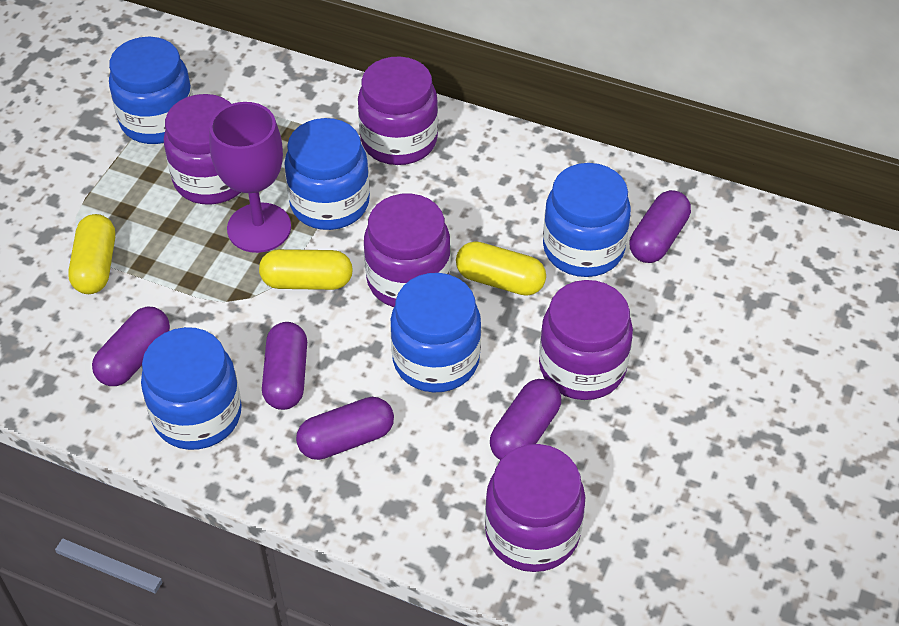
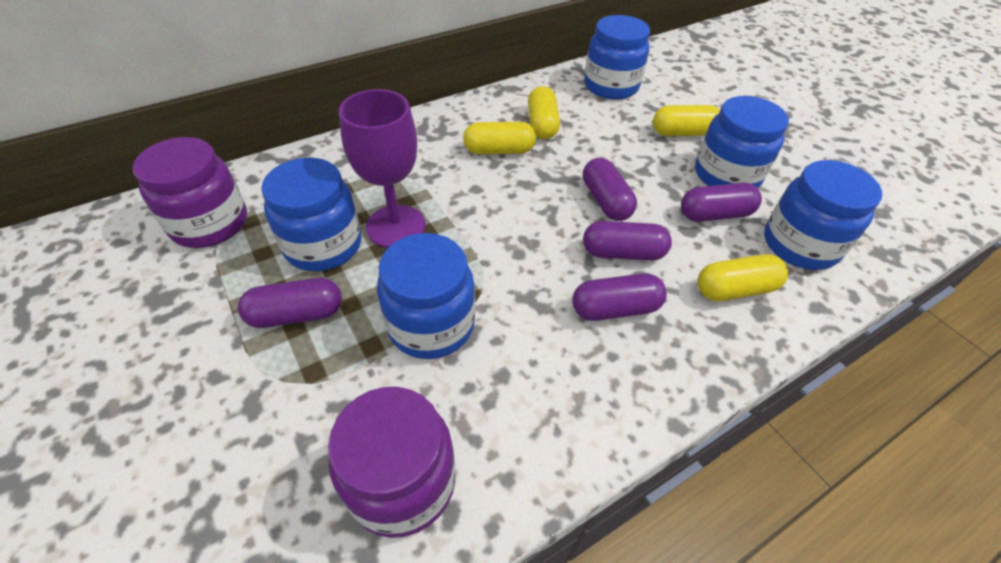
purple jar: [164,94,241,204] [358,56,438,165] [364,194,451,307] [485,444,585,572] [539,280,633,400] = 5 -> [133,137,247,248] [328,387,455,538] = 2
yellow capsule: [68,214,115,294] [259,249,353,290] [456,241,546,296] = 3 -> [463,122,536,154] [528,86,560,139] [653,105,720,136] [697,254,788,301] = 4

